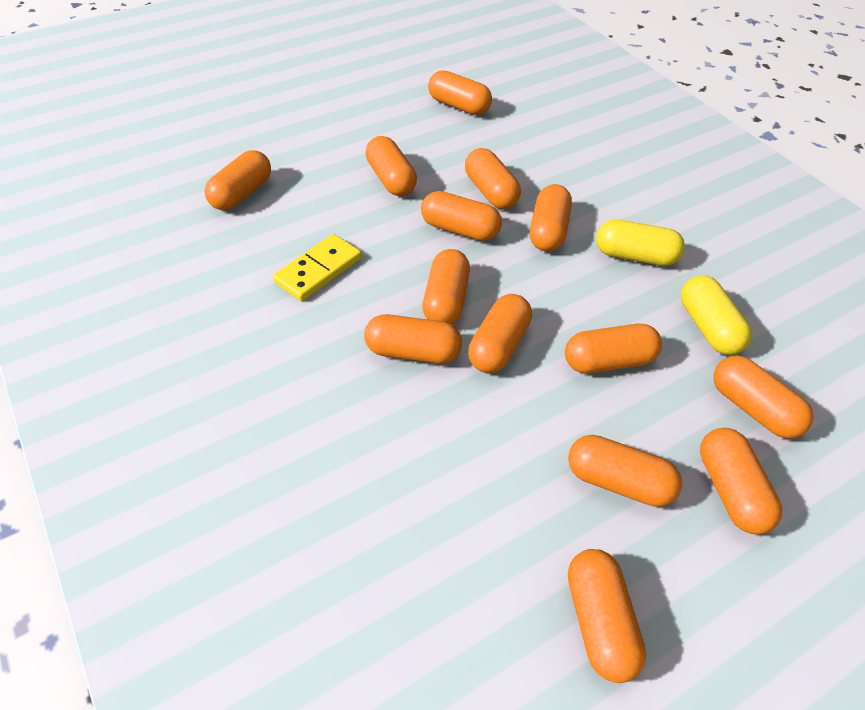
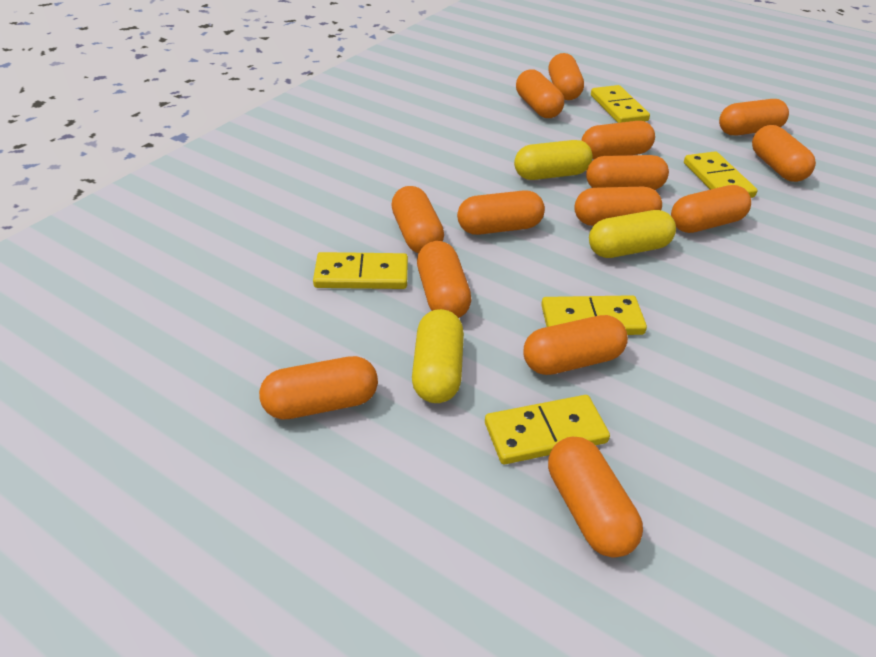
yellow capsule: [596,219,685,266] [681,275,752,355] = 2 -> [412,309,464,403] [514,140,593,180] [589,210,676,258] = 3
yellow domino: [273,234,362,301] = 1 -> [313,252,408,289] [485,395,610,464] [541,295,647,335] [591,85,650,123] [684,151,758,198] = 5

